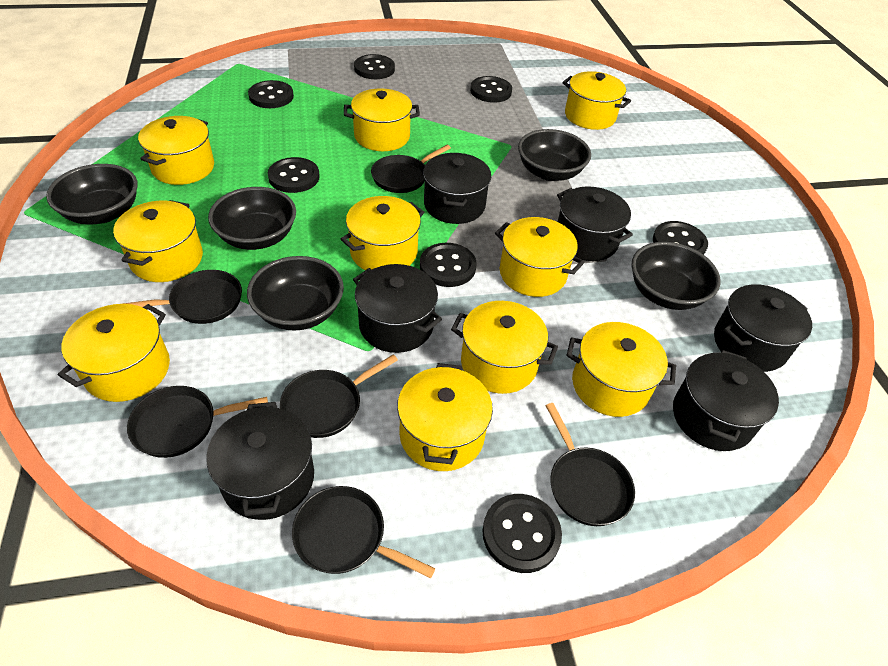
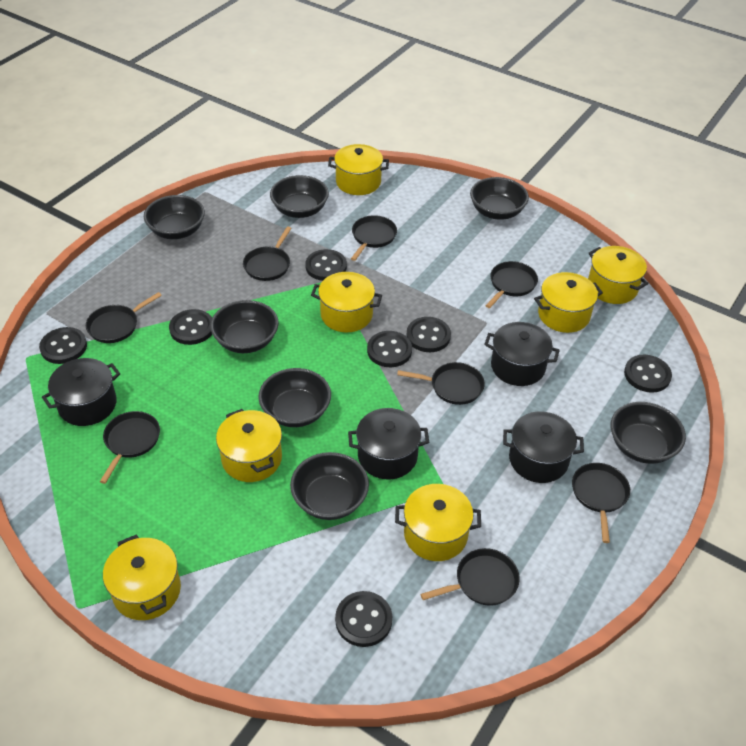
black bowl: [46,164,138,225] [208,187,296,250] [247,256,344,330] [518,129,591,181] [631,242,721,310] = 5 -> [144,195,205,239] [210,300,279,353] [258,368,331,427] [270,175,329,218] [290,452,369,520] [470,177,529,220] [611,402,686,464] = 7
black pan: [123,270,242,324] [127,386,268,458] [280,354,398,438] [292,486,435,578] [371,145,451,193] [546,403,635,526] = 6 -> [86,292,162,343] [100,411,160,484] [243,226,292,281] [351,215,397,261] [397,362,485,405] [421,548,520,606] [485,261,538,308] [572,463,630,543] = 8
black pot: [206,402,314,520] [353,264,442,353] [423,153,491,224] [557,186,633,261] [673,350,779,451] [714,284,812,372] = 6 -> [42,358,120,426] [348,408,429,479] [484,322,560,386] [503,412,584,483] = 4
yellow pot: [58,304,170,402] [113,200,203,282] [138,116,214,185] [341,196,424,270] [344,88,420,151] [397,363,493,471] [451,301,558,394] [495,217,584,297] [563,71,631,130] [567,322,676,417] = 10 -> [103,535,181,620] [216,409,282,482] [311,272,382,332] [328,144,389,195] [395,484,481,561] [534,272,603,333] [588,246,648,304] = 7

